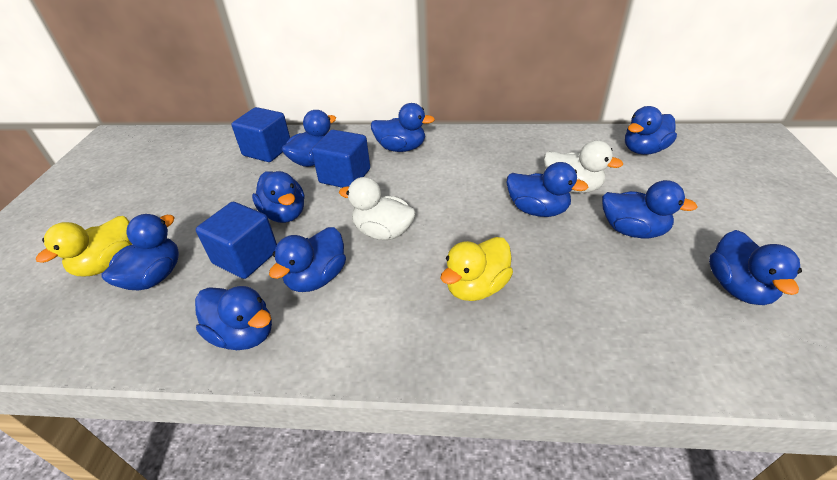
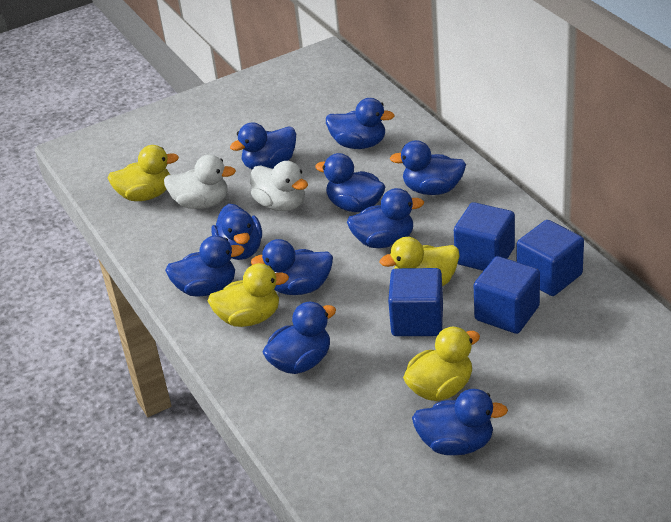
blue cube: [196,202,277,279] [231,107,290,162] [312,130,370,188] = 3 -> [388,268,443,336] [454,202,515,271] [474,256,540,334] [517,220,584,296] = 4
yellow duck: [36,216,132,277] [441,237,513,301] = 2 -> [108,145,179,201] [207,263,289,327] [380,237,459,286] [403,327,480,401] = 4

